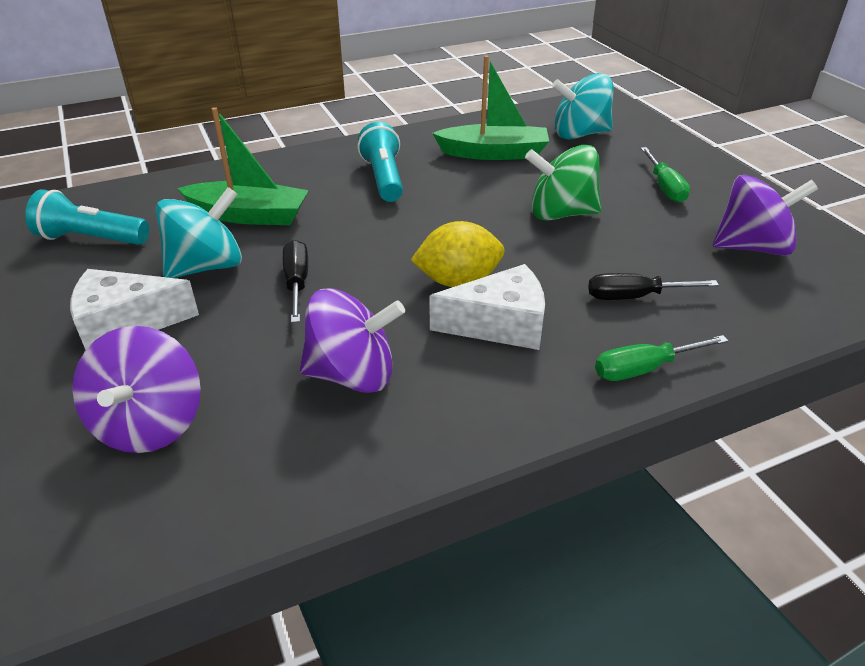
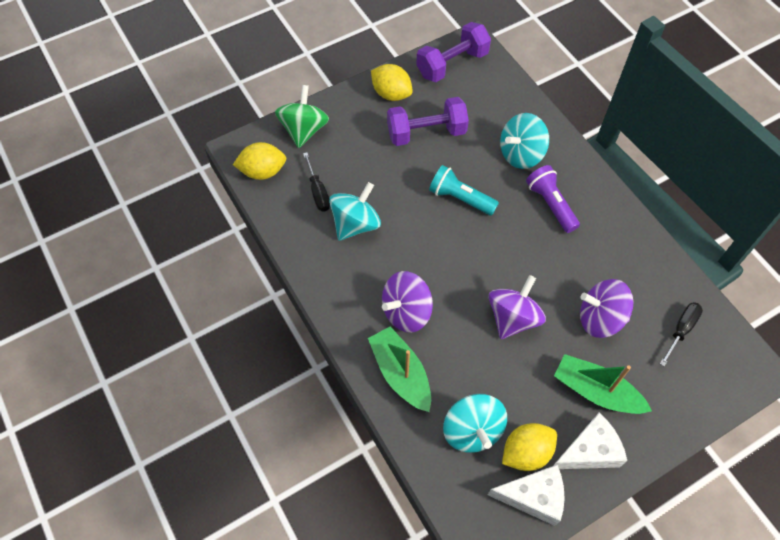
green screwdriver: [595,335,728,381] [641,147,690,203] = 2 -> none = 0
purple dumbbell: none = 0 -> [387,97,469,146] [416,22,491,82] = 2
purple flashlight: none = 0 -> [526,165,580,233] = 1
turquoise flashlight: [25,189,149,245] [357,122,403,202] = 2 -> [429,165,499,216] = 1
turquoise spinning top: [156,187,242,278] [552,73,614,140] = 2 -> [329,182,381,241] [443,394,507,453] [500,113,549,169] = 3
yellow lemon: [411,221,504,287] = 1 -> [233,142,286,180] [371,64,412,101] [502,423,557,471] = 3

